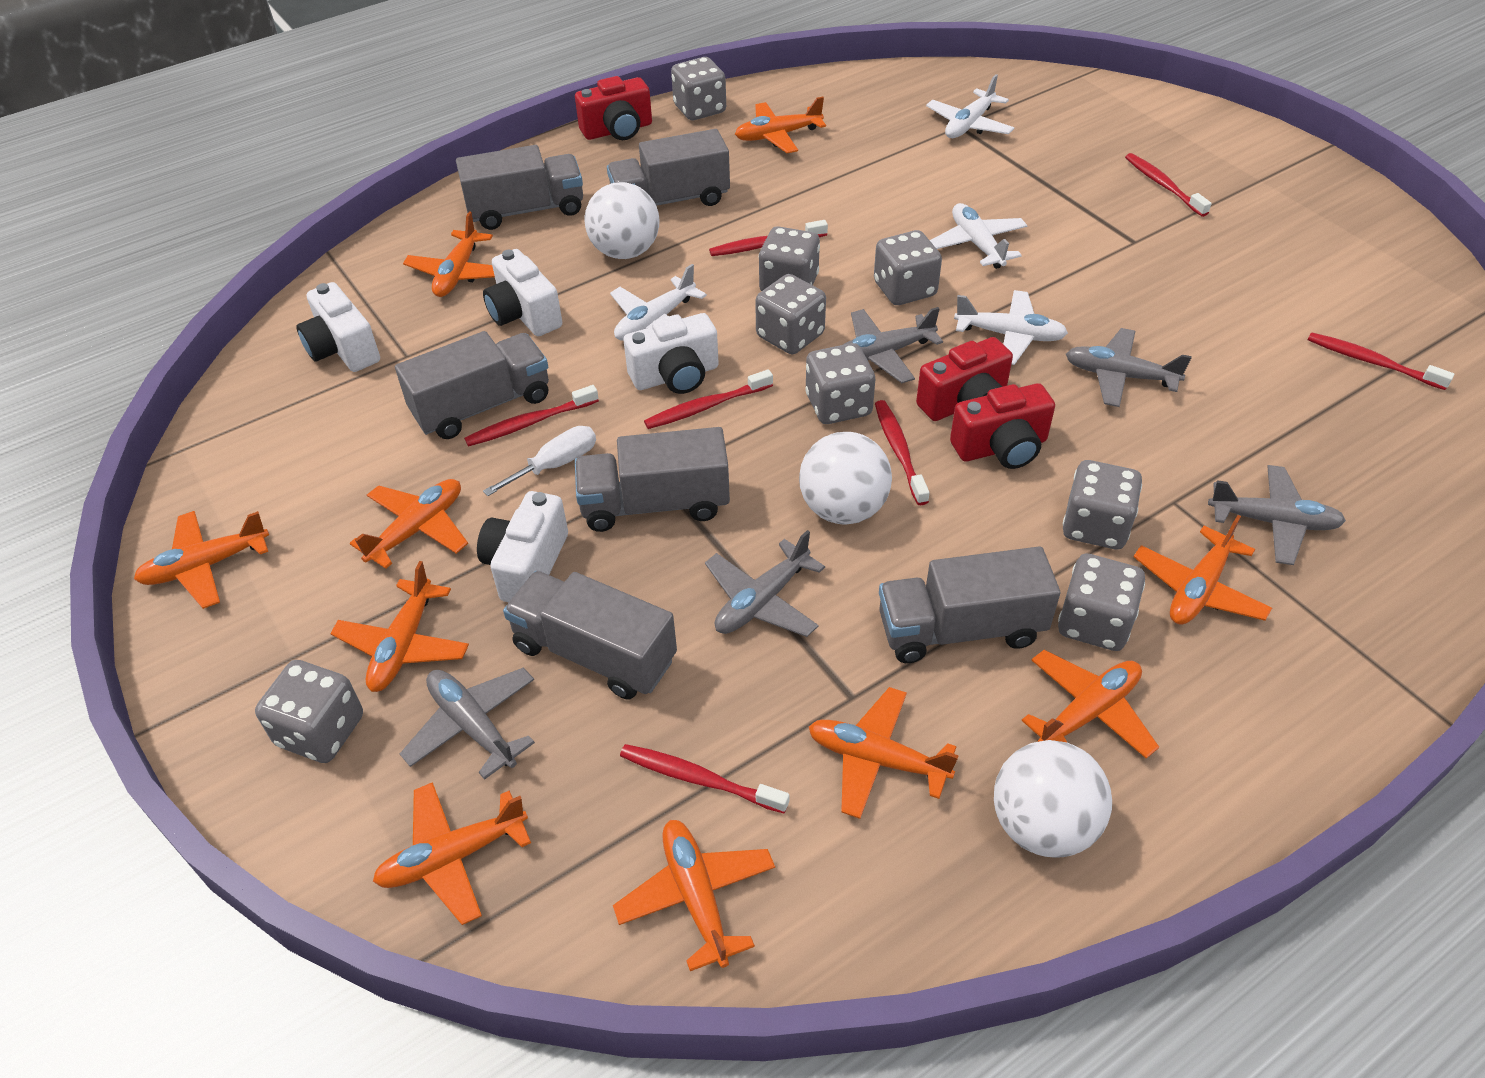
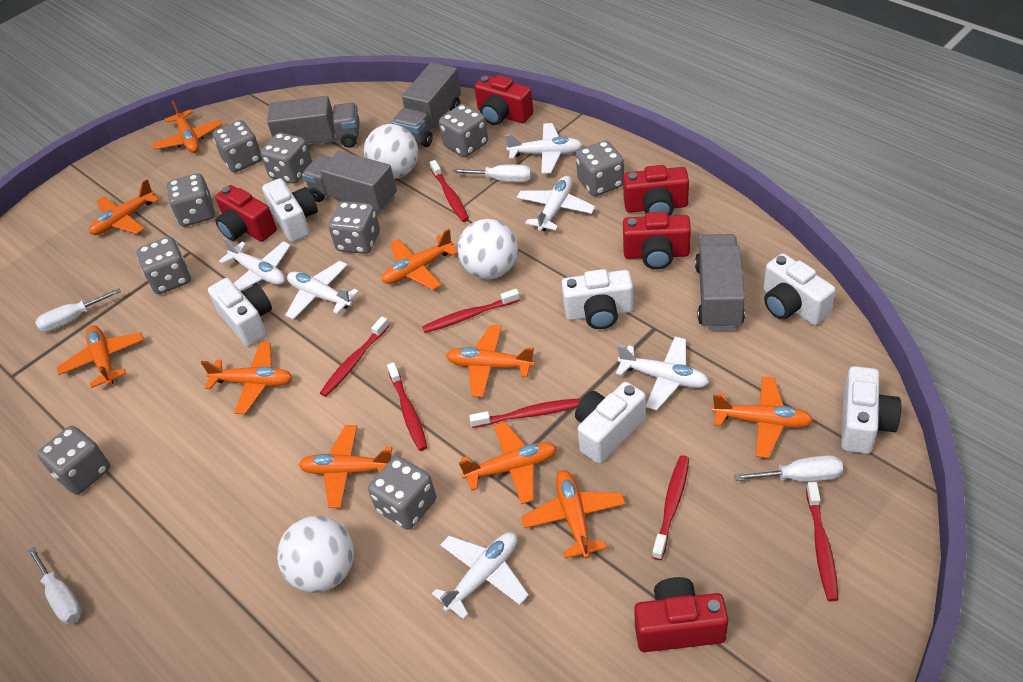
grey dice: [255,660,363,763] [671,57,726,120] [755,274,826,354] [759,226,820,291] [805,343,875,424] [874,230,942,305] [1058,553,1145,651] [1063,460,1142,549] = 8 -> [38,426,110,495] [137,236,191,294] [167,173,215,227] [213,120,262,172] [260,132,312,184] [328,201,380,254] [368,456,436,530] [439,104,488,157] [576,140,624,196] = 9
grey plane: [400,668,535,780] [705,530,825,637] [843,307,943,383] [1066,328,1192,407] [1208,465,1346,565] = 5 -> none = 0
grey truck: [395,331,549,439] [456,145,583,230] [503,571,677,700] [575,427,730,532] [607,129,730,206] [879,546,1060,663] = 6 -> [267,96,360,148] [302,151,397,213] [392,62,461,147] [695,234,745,330] = 4
red camera: [575,76,652,140] [916,337,1013,421] [950,383,1055,469] = 3 -> [215,185,277,242] [474,75,533,125] [623,165,689,215] [623,212,691,269] [634,577,728,652] = 5
white camera: [296,282,380,372] [477,491,568,602] [483,249,562,336] [623,313,719,394] = 4 -> [208,278,272,346] [262,178,318,242] [562,269,634,329] [575,382,646,464] [763,253,836,325] [841,366,901,454] = 6
white plane: [610,264,707,341] [926,74,1014,138] [930,203,1028,269] [954,290,1068,365] = 4 -> [219,237,291,291] [285,261,359,320] [432,532,529,619] [505,123,583,174] [517,176,595,231] [616,337,709,410] = 6
white screwdriver: [483,426,596,496] = 1 -> [28,547,82,624] [35,288,121,332] [453,164,532,182] [734,455,843,482] = 4

